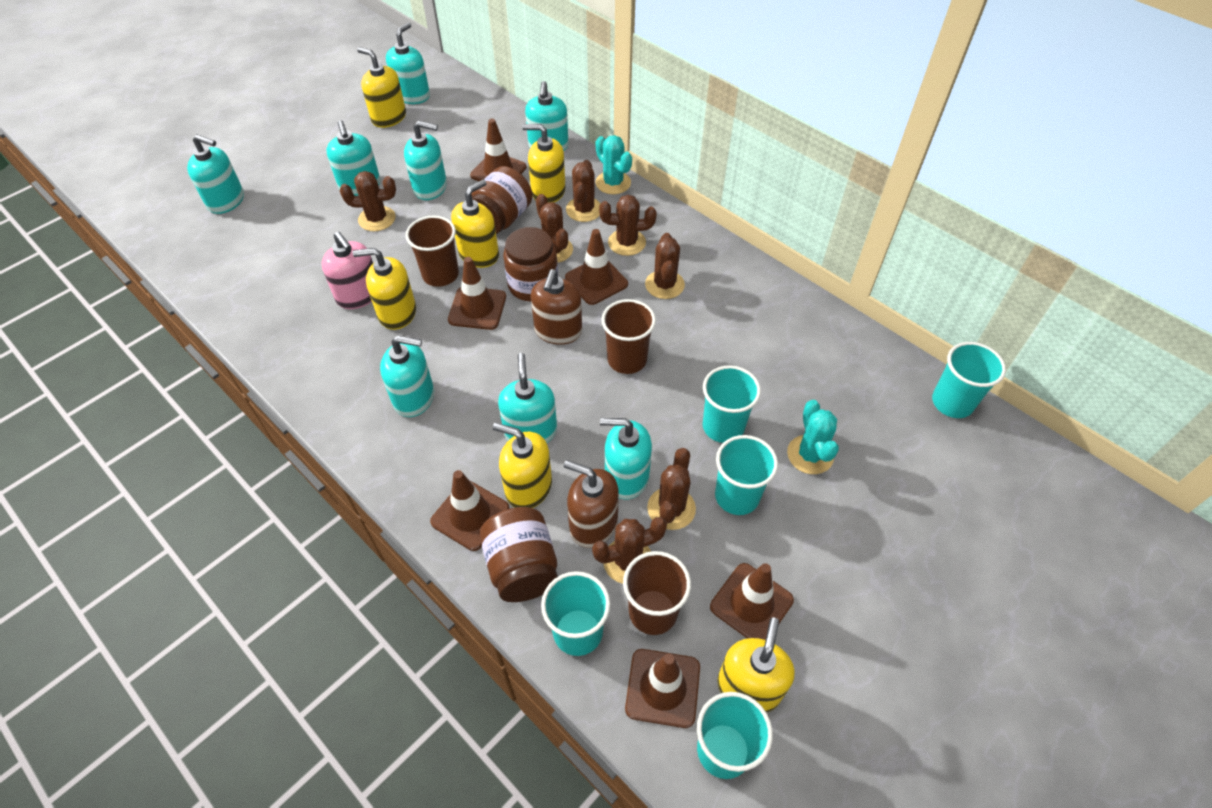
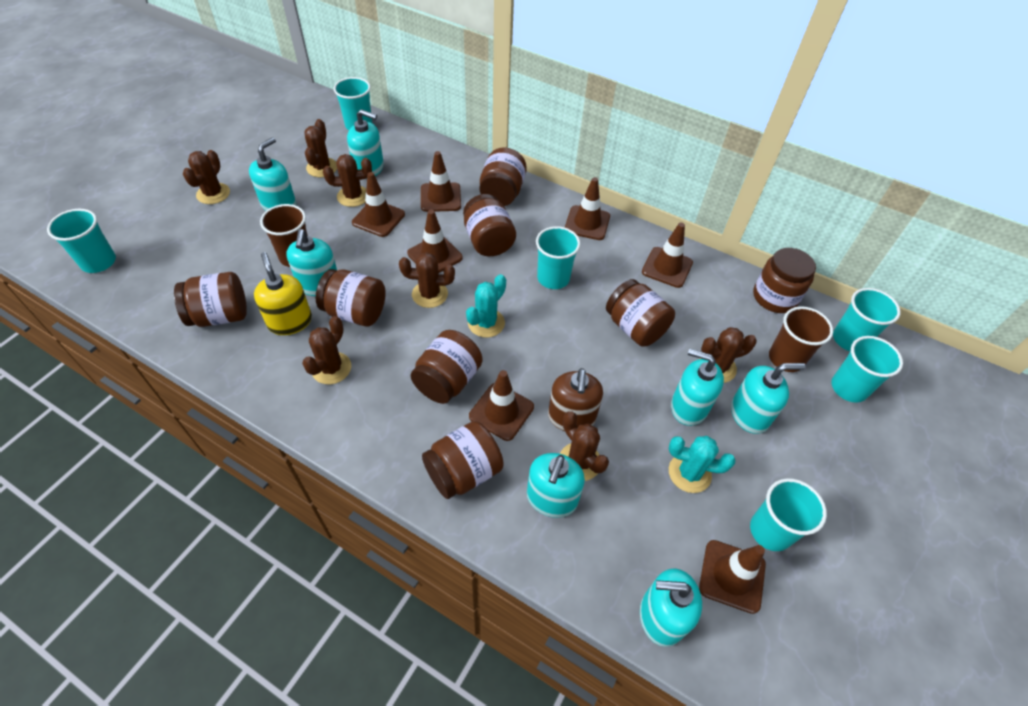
brown cup: [405,216,459,287] [601,299,656,374] [623,551,691,635] = 3 -> [260,204,308,267] [769,306,833,372] = 2
brown jar: [471,166,533,234] [479,507,558,602] [503,227,558,301] = 3 -> [174,272,247,327] [316,269,386,326] [411,330,483,404] [422,421,504,499] [463,194,516,256] [480,148,527,206] [606,279,675,346] [753,248,816,313] = 8
brown soap dispenser: [531,269,582,345] [564,460,619,548] = 2 -> [548,368,603,431] = 1
brown traffic cone: [430,470,509,551] [448,257,506,330] [470,119,527,181] [565,229,628,305] [625,649,700,728] [710,563,794,640] = 6 -> [352,172,405,237] [407,210,463,273] [421,151,461,212] [469,370,534,441] [565,177,610,240] [642,223,693,288] [699,540,766,614] = 7
pink soap dispenser: [322,232,373,309] = 1 -> none = 0
turquoise cup: [541,571,610,656] [697,692,773,779] [703,365,761,443] [715,435,778,515] [932,342,1006,418] = 5 -> [47,209,116,273] [333,77,372,130] [536,226,581,289] [750,478,827,551] [831,336,903,403] [833,288,901,351] = 6
turquoise soap dispenser: [187,135,244,214] [326,120,380,196] [380,336,434,417] [386,22,430,104] [404,121,447,200] [498,353,557,443] [525,81,569,151] [600,418,652,499] = 8 -> [249,137,296,211] [286,229,337,296] [347,109,384,179] [527,453,585,518] [640,569,702,647] [671,349,724,426] [731,363,805,434] = 7
yellow soap dispenser: [353,248,416,330] [357,47,406,128] [451,179,499,268] [492,423,552,508] [522,124,566,203] [717,617,795,713] = 6 -> [254,252,312,335] = 1

